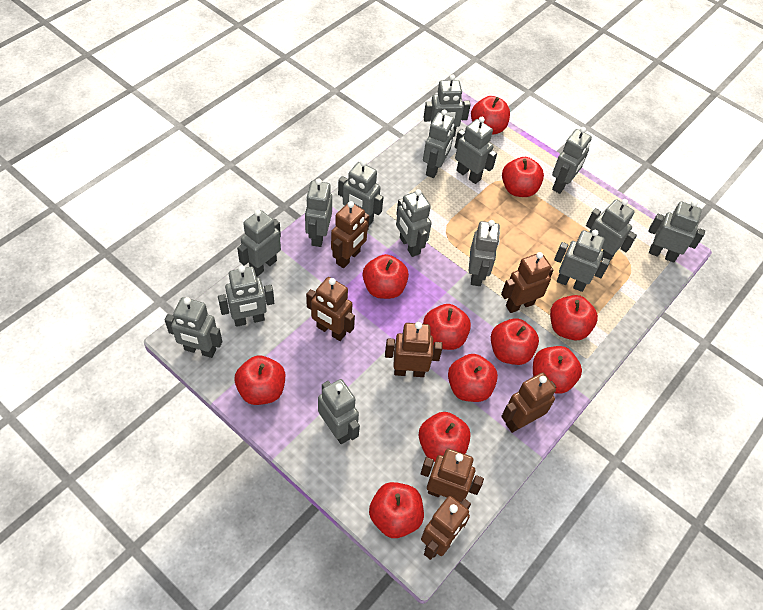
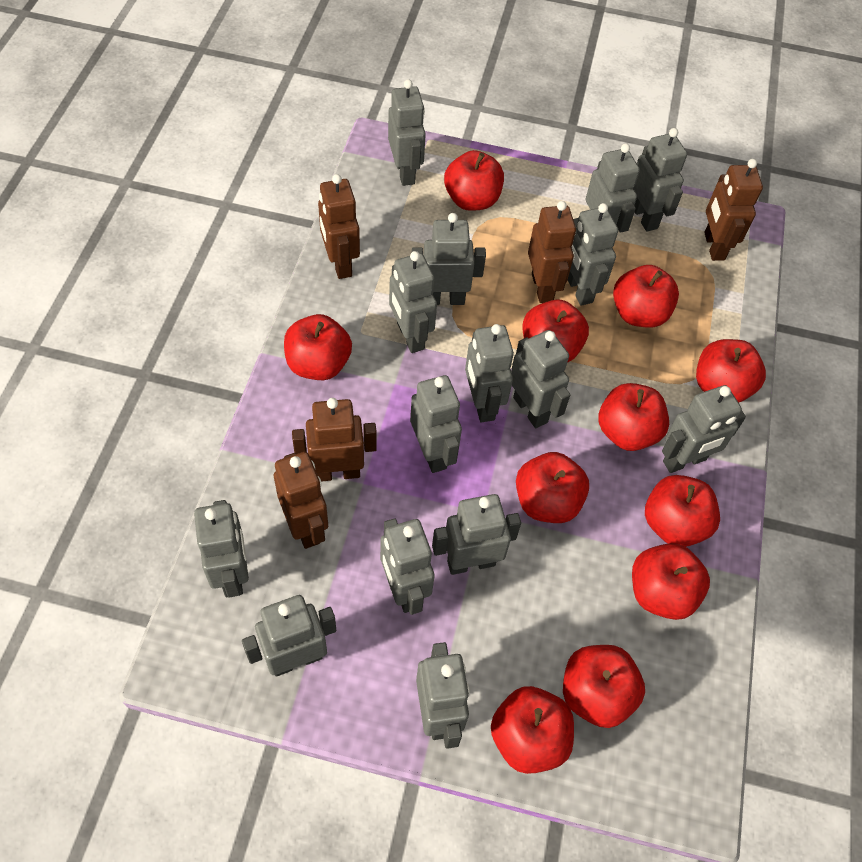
brown robot: [306,277,355,341] [331,201,370,268] [385,322,442,377] [421,449,484,502] [421,496,471,560] [501,252,554,313] [501,372,557,433] = 7 -> [274,452,328,549] [292,398,377,482] [318,174,360,279] [528,201,576,303] [704,159,763,261] = 5

